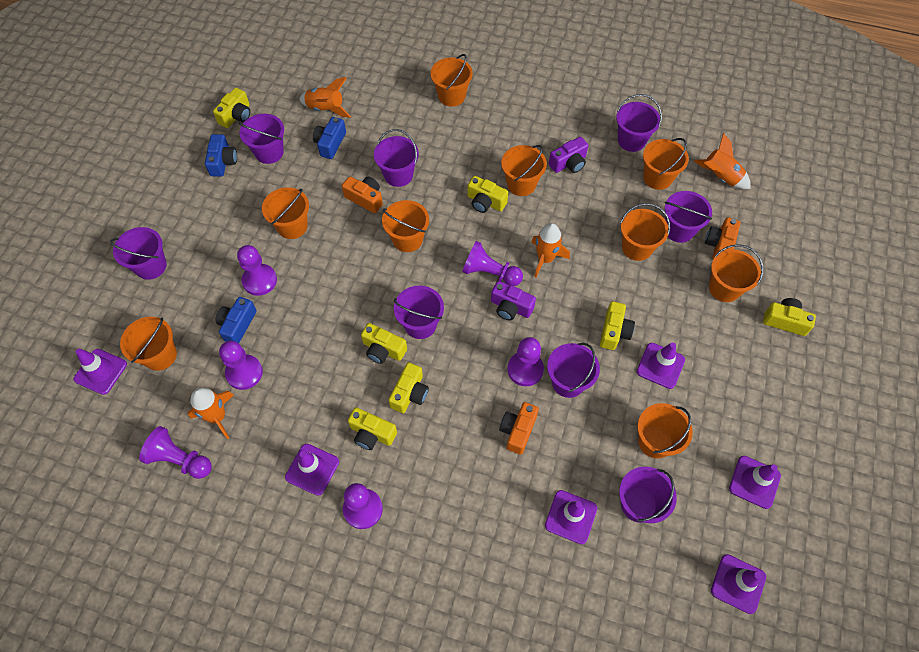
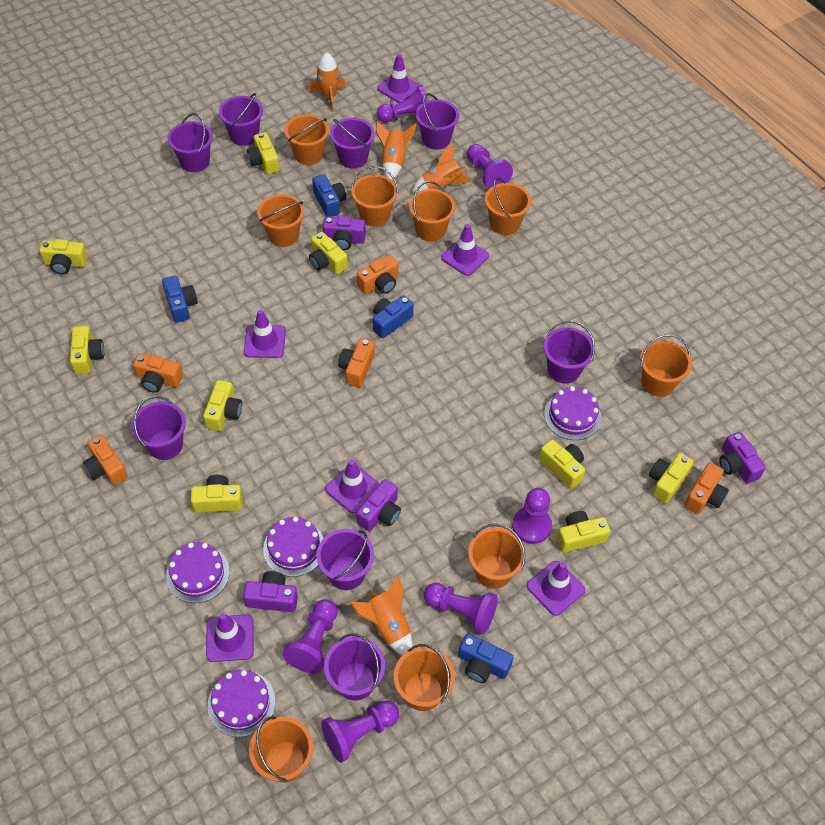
blue camera: [205,134,237,176] [215,297,257,343] [313,117,346,159] = 3 -> [162,276,198,323] [312,174,346,217] [373,295,414,338] [458,633,513,683] = 4
orange camera: [342,177,383,213] [499,402,539,455] [705,217,741,259] = 3 -> [83,434,128,485] [133,353,183,393] [338,338,375,387] [357,255,399,294] [684,462,729,514] = 5
purple cake: none = 0 -> [166,542,230,603] [208,670,275,737] [263,517,323,577] [544,386,601,440] = 4
purple camera: [491,281,536,321] [549,137,588,173] = 2 -> [243,571,298,612] [323,216,366,250] [356,479,401,531] [719,432,766,484] = 4
yellow camera: [213,88,250,128] [348,407,397,450] [361,323,407,364] [389,362,429,413] [467,176,508,213] [600,301,635,350] [763,298,816,336] = 7 -> [39,239,88,274] [70,326,105,374] [191,475,243,513] [203,380,242,431] [247,132,279,174] [309,232,348,275] [539,439,585,489] [557,511,610,553] [649,453,694,503] = 9

